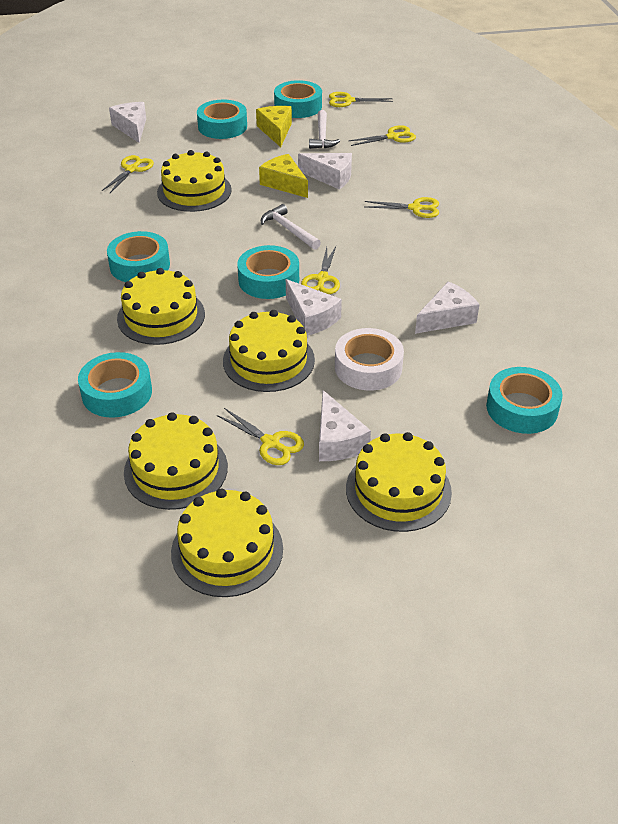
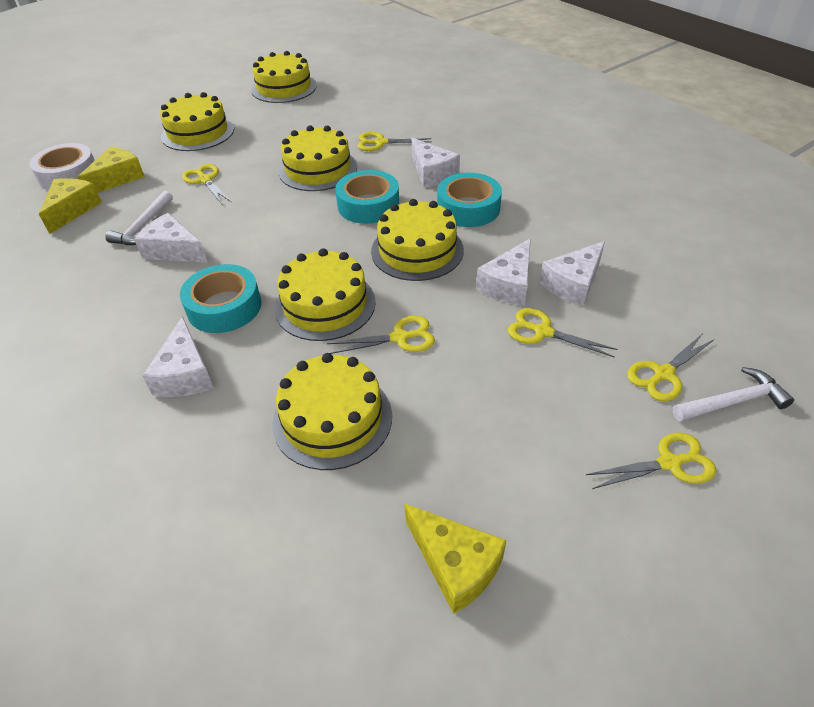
turquoise tape: [78,352,152,418] [107,231,170,282] [197,99,247,139] [237,245,299,299] [274,80,322,118] [486,367,563,434] = 6 -> [180,264,261,333] [335,170,399,224] [437,173,502,227] = 3
yellow cheese: [256,106,292,147] [259,154,308,198] = 2 -> [39,178,102,234] [77,146,145,193] [405,504,506,614] = 3

